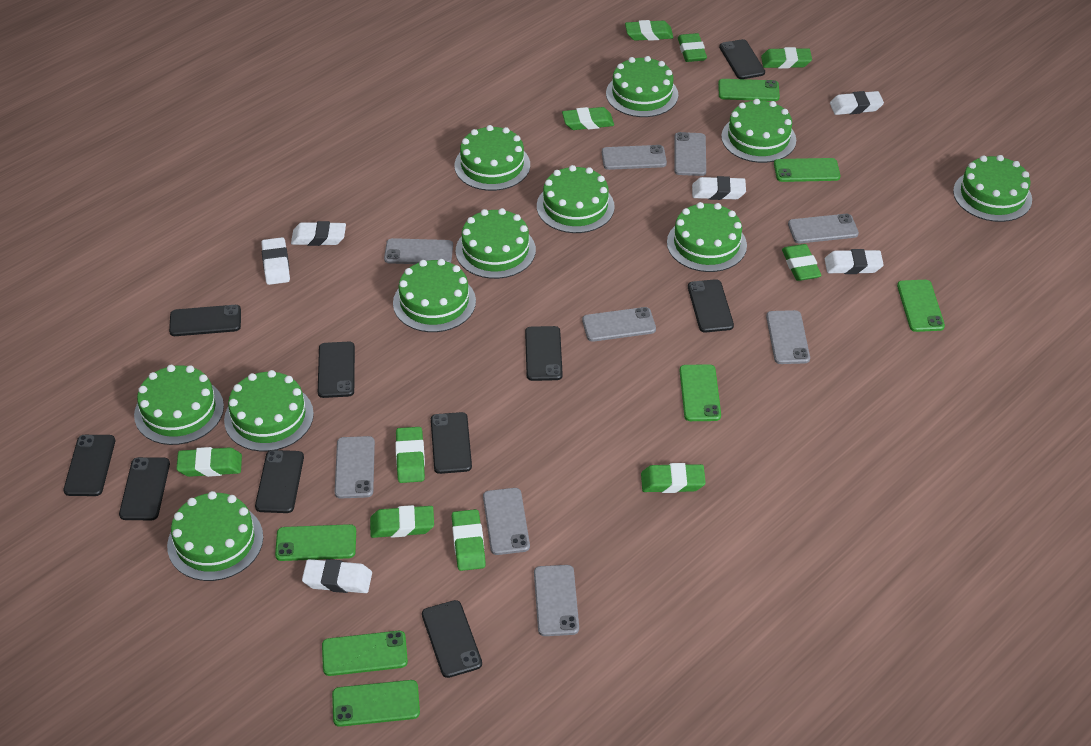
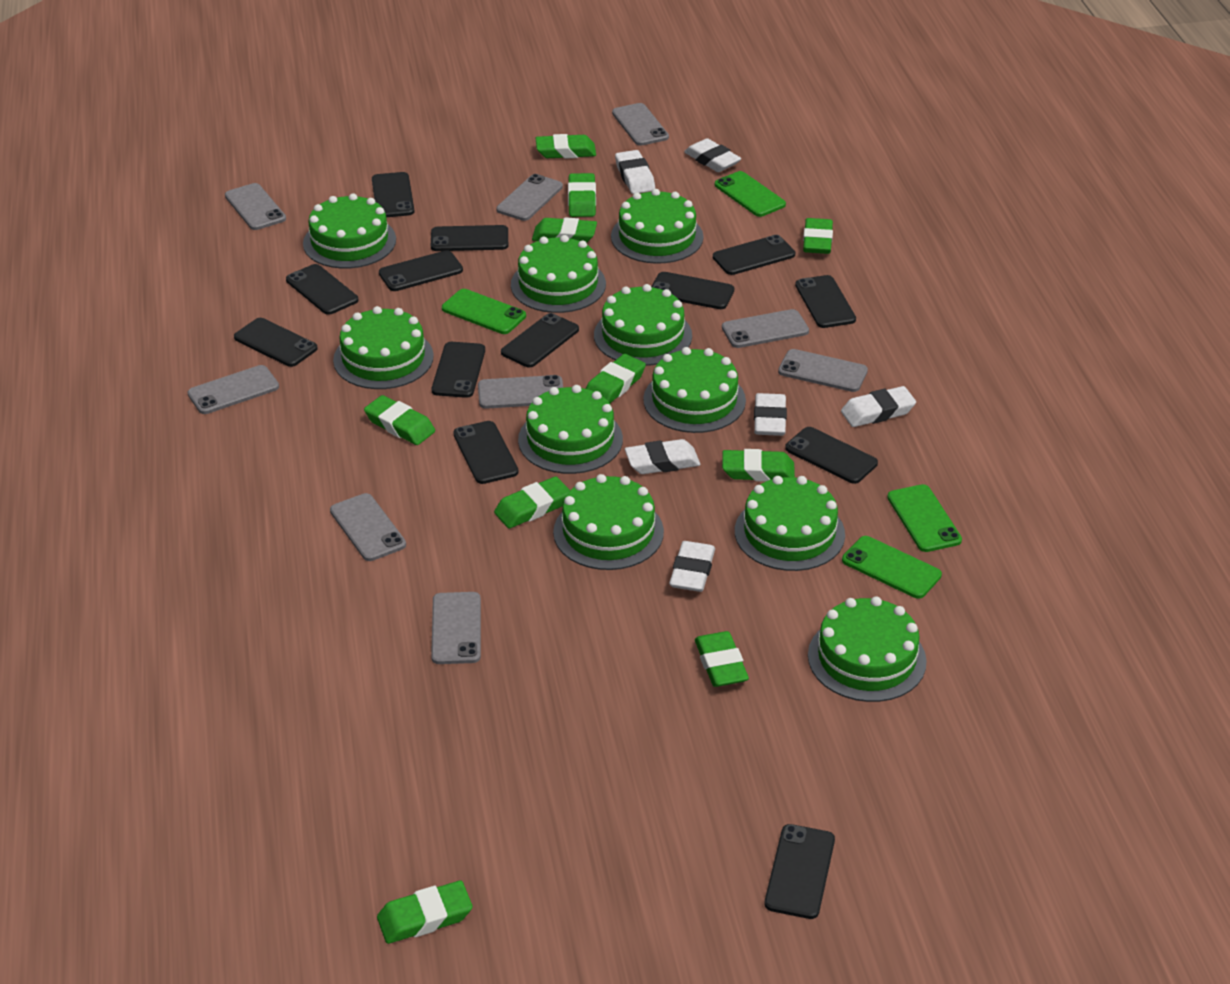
black phone: [63,435,115,496] [119,457,170,520] [169,305,241,336] [255,450,304,513] [318,342,355,398] [422,600,482,678] [431,412,472,474] [525,326,563,381] [688,279,734,333] [719,39,765,79] = 10 -> [234,318,318,367] [286,264,358,315] [372,172,415,217] [379,250,463,291] [431,225,508,251] [432,342,485,398] [453,421,519,484] [501,313,579,367] [651,272,734,309] [713,235,795,275] [765,824,835,919] [785,427,878,484] [795,275,856,328] = 13
green cake: [134,365,224,445] [167,491,263,581] [224,370,314,451] [393,259,476,332] [454,125,530,191] [456,208,536,279] [537,165,615,233] [606,56,678,117] [667,202,747,272] [721,99,796,163] [953,155,1032,222] = 11 -> [303,193,396,269] [333,306,434,389] [511,235,606,313] [518,385,623,474] [553,474,664,570] [594,284,692,366] [611,189,703,264] [643,347,746,433] [735,476,845,571] [808,597,927,702] = 10
green phone: [275,524,356,561] [322,631,408,676] [332,680,420,727] [680,364,721,421] [718,79,780,101] [774,158,840,182] [897,280,945,332] = 7 -> [442,289,526,334] [715,171,786,217] [842,536,942,599] [887,484,962,552] = 4

